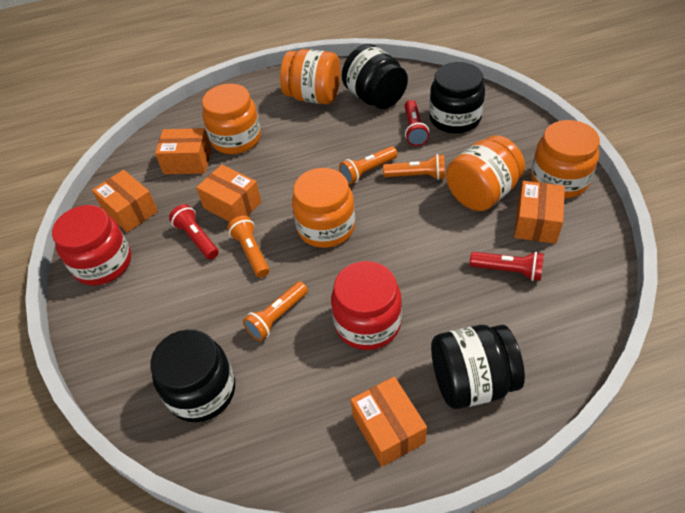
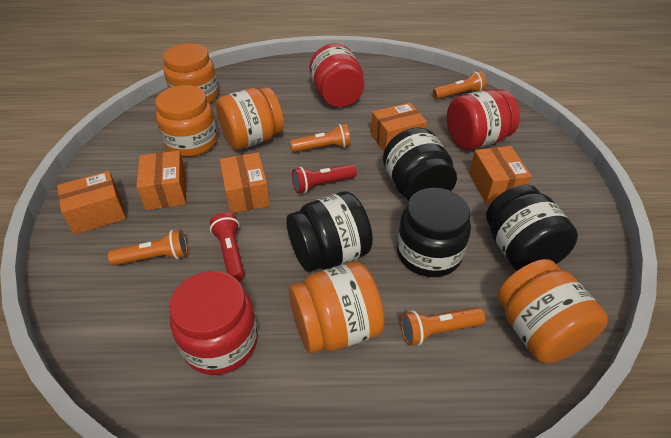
red flashlight: [169,204,219,260] [405,100,429,146] [470,252,544,281] = 3 -> [210,213,245,282] [292,164,357,193] = 2
red jar: [52,205,131,286] [331,261,402,350] = 2 -> [169,271,258,375] [309,43,364,107] [447,89,520,150] = 3

